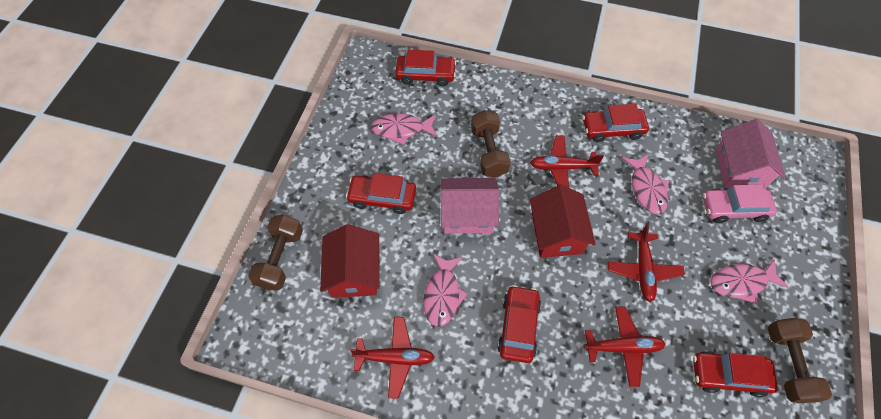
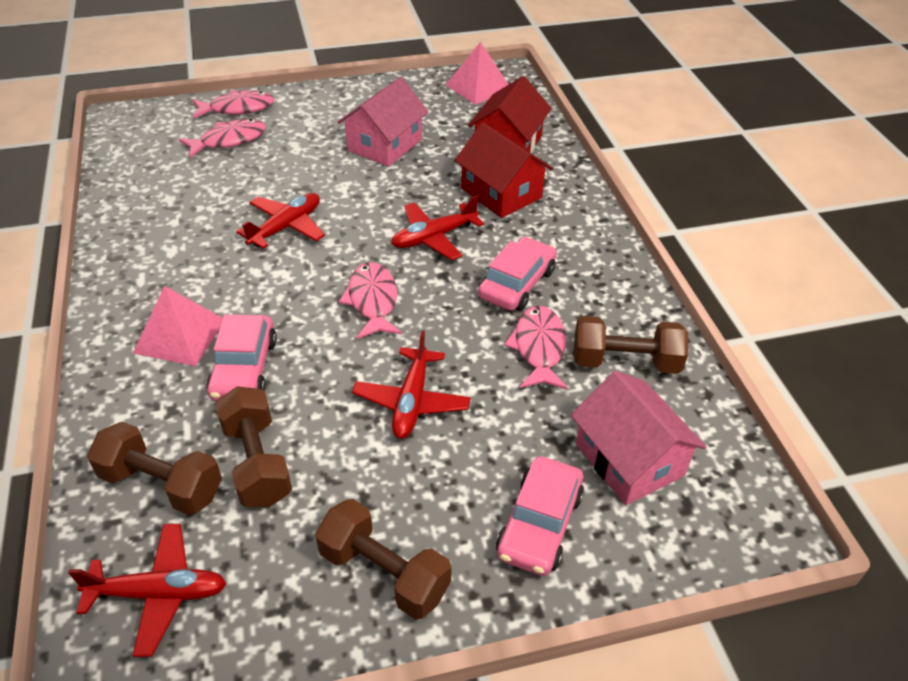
brown dumbbell: [248,215,303,290] [471,110,511,178] [768,318,832,403] = 3 -> [87,422,222,515] [215,386,292,507] [315,499,452,619] [574,316,688,374] = 4
pink car: [703,184,777,223] = 1 -> [206,314,277,401] [478,237,557,311] [496,456,584,576] = 3
pink pyramid: none = 0 -> [133,286,223,366] [446,42,509,105] = 2
red car: [346,173,416,214] [395,50,456,86] [497,285,541,363] [582,104,649,142] [693,351,778,397] = 5 -> none = 0

